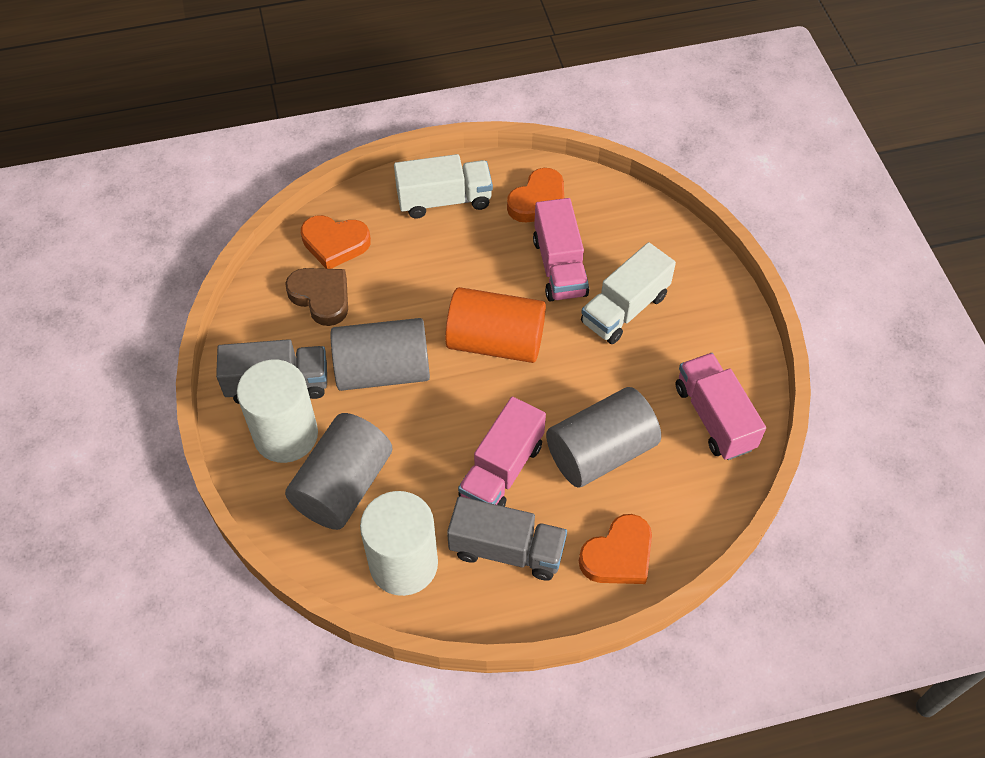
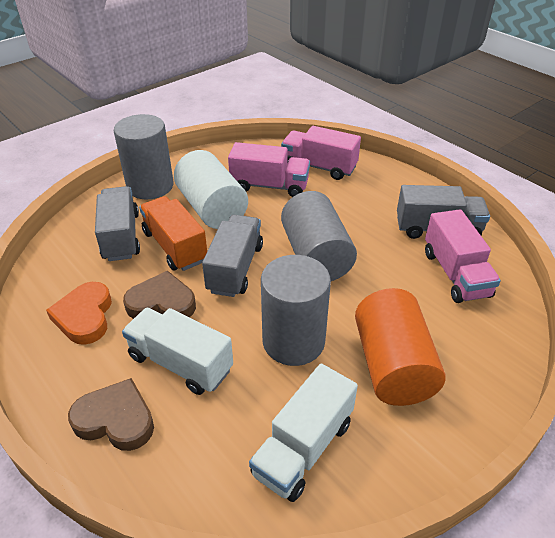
brown heart: [285,268,348,326] = 1 -> [68,378,154,451] [123,271,196,319] = 2
grey truck: [216,339,327,404] [447,496,567,581] = 2 -> [95,186,140,261] [202,215,263,297] [397,185,490,239] = 3
orange heart: [301,215,371,269] [507,168,564,223] [579,514,652,584] = 3 -> [46,282,112,345] = 1
orange truck: none = 0 -> [139,196,207,271] = 1
white cylinder: [237,359,318,463] [360,491,438,596] = 2 -> [174,150,248,229] = 1

